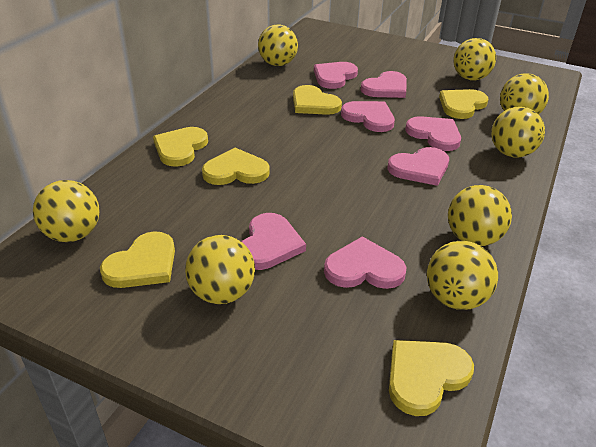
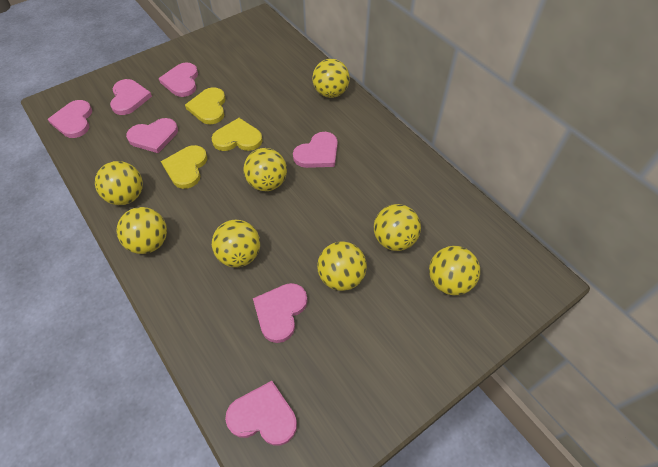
yellow heart: [100,231,175,288] [153,127,208,167] [202,148,270,185] [293,85,342,115] [389,340,474,416] [439,89,488,119] = 6 -> [161,145,207,189] [185,87,226,124] [212,118,263,151] = 3

